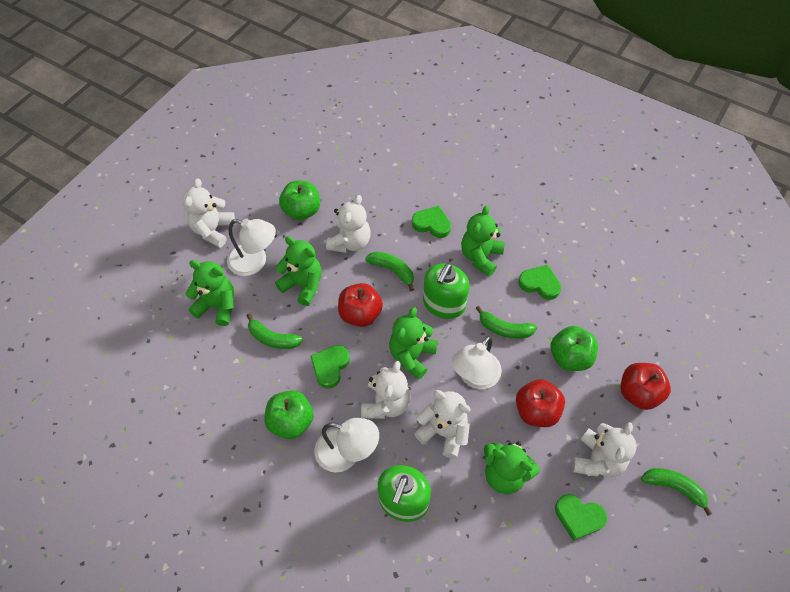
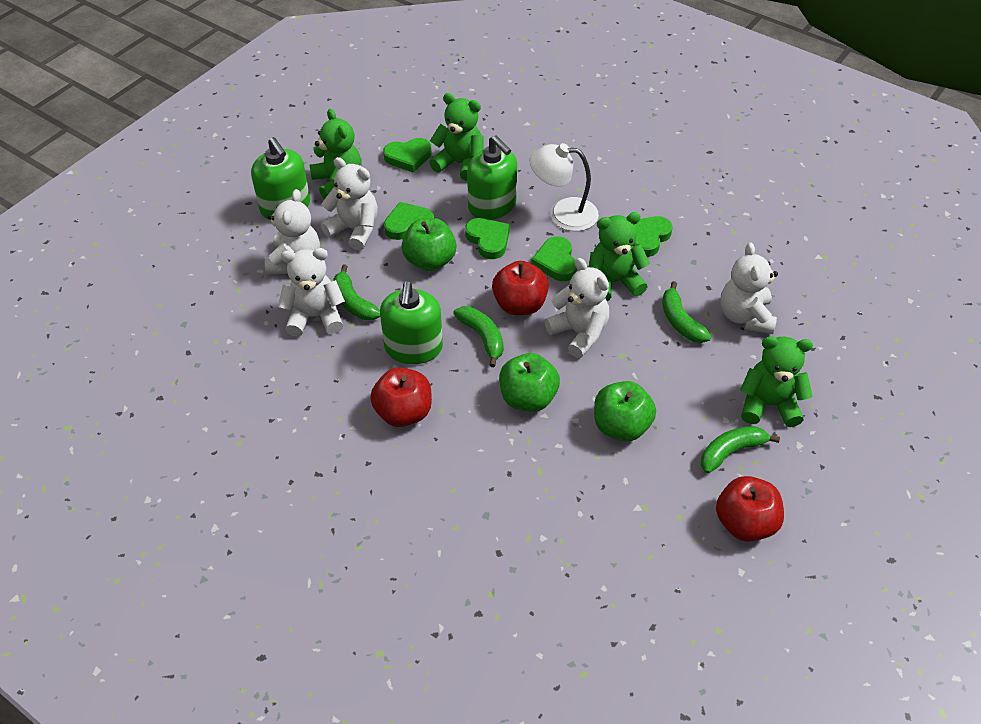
green heart: [311,345,350,389] [412,206,451,238] [518,265,561,300] [555,494,607,541] = 4 -> [383,138,432,172] [384,202,434,240] [465,218,510,259] [531,236,577,281] [633,216,673,257] = 5
green soap dispenser: [378,465,431,522] [423,263,469,319] = 2 -> [251,137,310,220] [380,281,443,364] [467,136,517,220] = 3
green teddy bear: [186,260,234,326] [275,236,322,306] [389,307,438,380] [461,206,505,276] [484,441,540,494] = 5 -> [310,109,362,199] [429,93,484,181] [589,212,650,301] [740,336,813,427] = 4
white lamp: [227,219,276,276] [314,418,379,472] [452,336,502,389] = 3 -> [530,143,599,231] = 1

